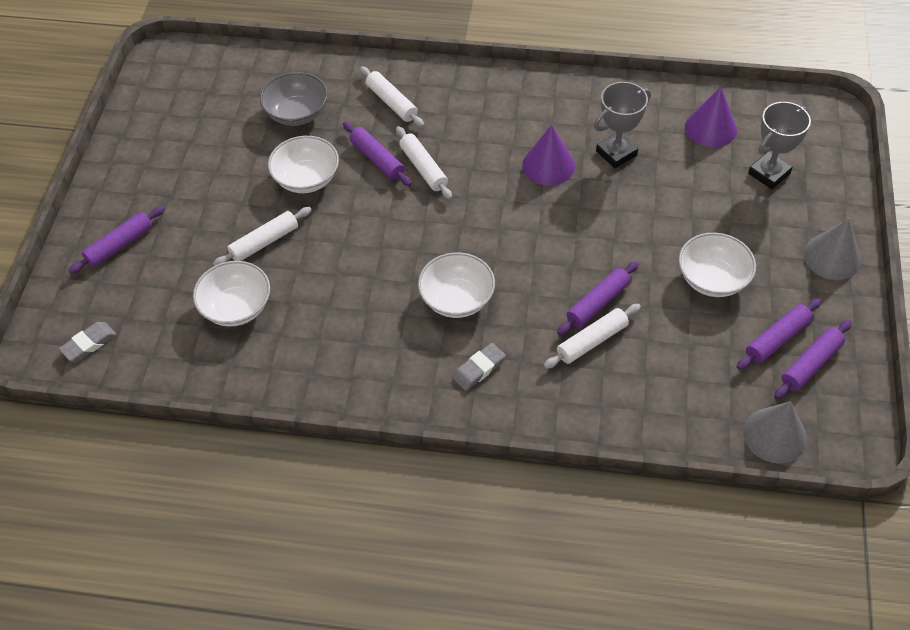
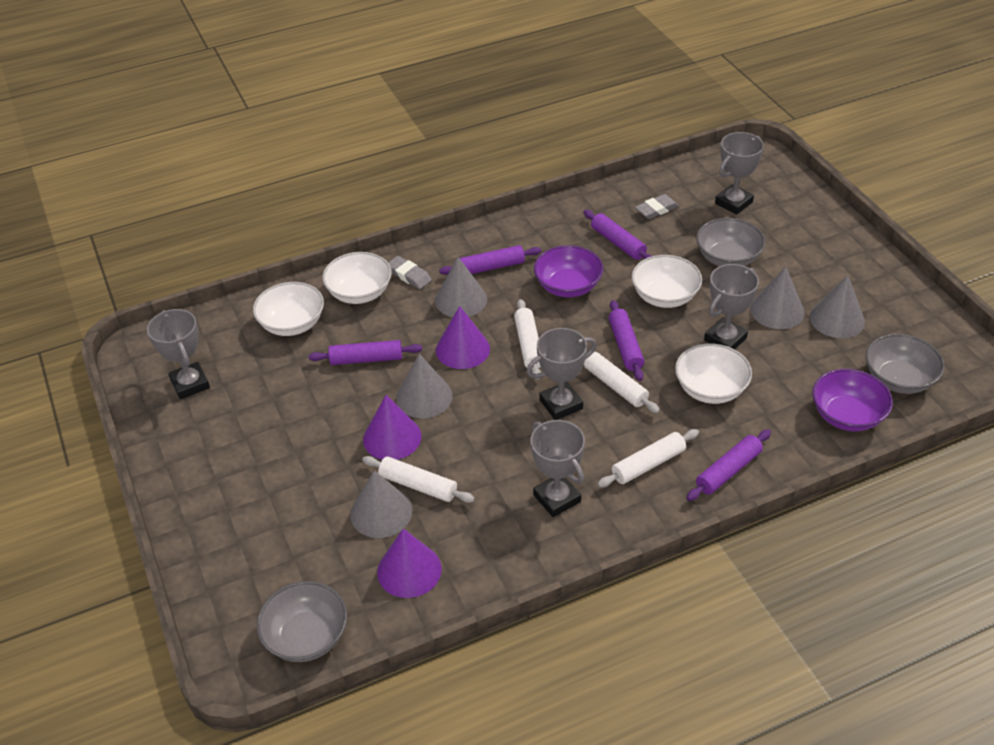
grey bowl: [260,72,328,126] = 1 -> [257,581,347,662] [696,218,765,266] [866,334,944,394] = 3
grey cone: [743,401,807,464] [804,218,861,280] = 2 -> [350,470,412,538] [396,354,453,418] [435,257,487,317] [750,267,805,329] [810,275,865,338] = 5
grey trophy: [594,82,651,168] [748,102,811,189] = 2 -> [147,309,210,399] [526,328,596,420] [530,420,585,517] [704,264,759,349] [715,132,764,215] = 5
purple bowl: none = 0 -> [534,245,603,298] [812,369,893,431] = 2
purple cone: [522,125,575,185] [685,87,737,147] = 2 -> [363,395,422,460] [377,528,442,598] [436,306,490,369] = 3

